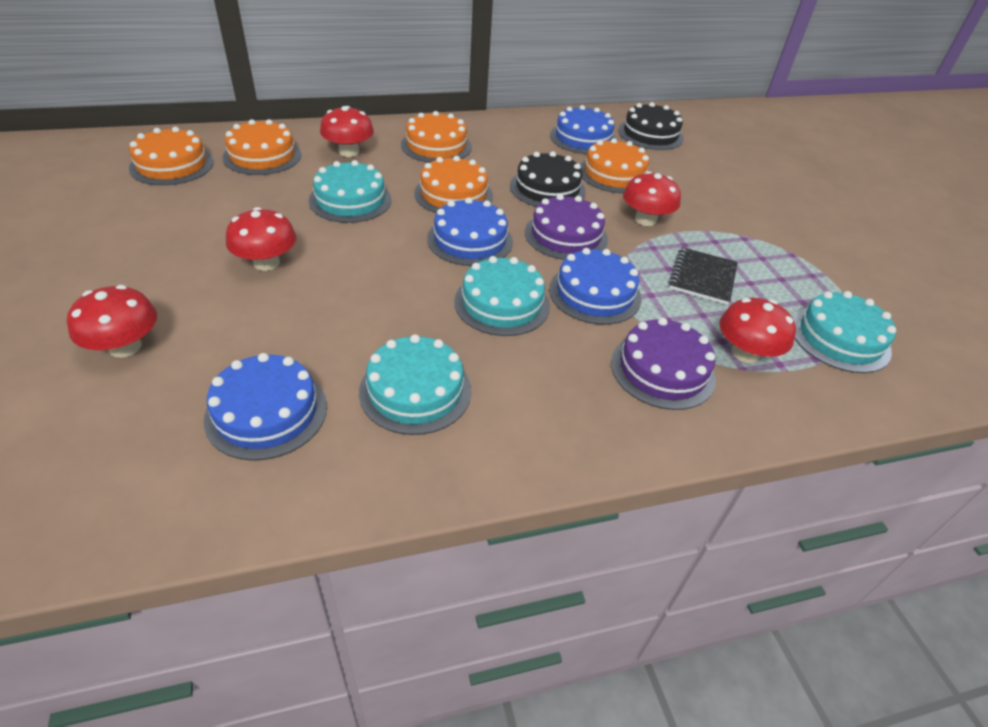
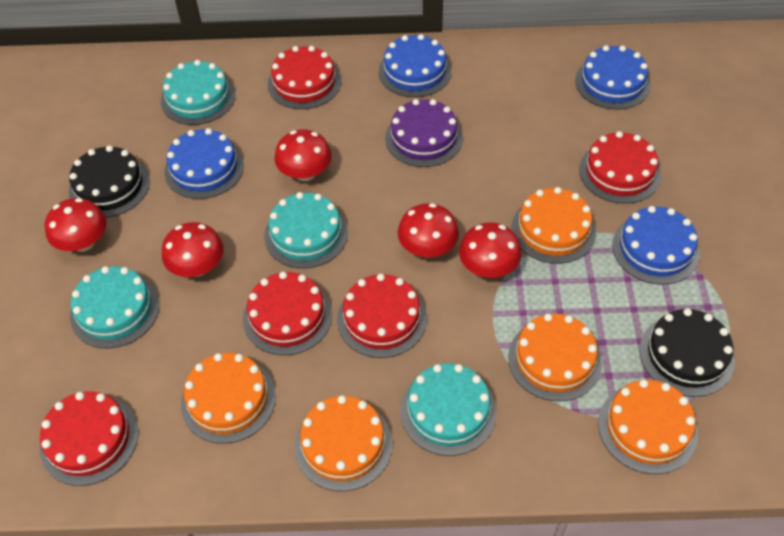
black notebook: [668,247,738,305] = 1 -> none = 0
purple cake: [525,194,608,260] [611,318,716,410] = 2 -> [385,99,463,167] = 1
red cake: none = 0 -> [40,391,138,486] [243,272,332,355] [268,46,341,109] [337,273,427,358] [579,131,661,204] = 5

